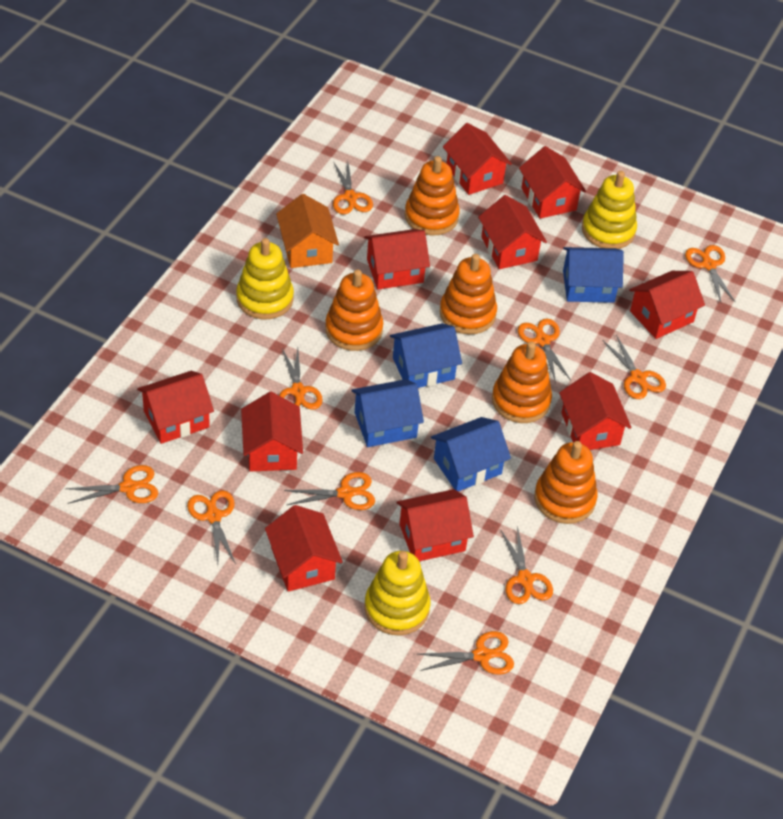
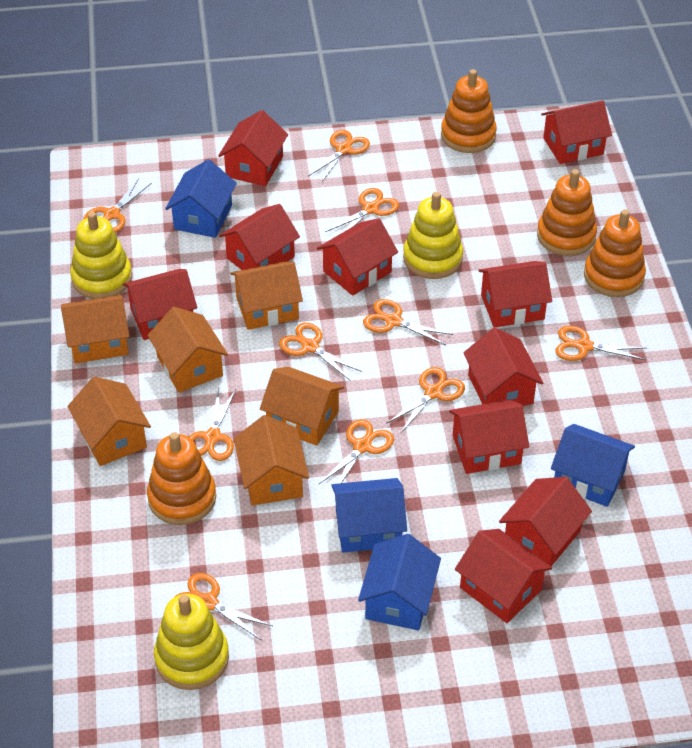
orange house: [276,194,339,268] = 1 -> [61,295,130,364] [68,377,151,466] [147,307,228,392] [230,261,303,330] [234,415,309,506] [260,367,344,446] = 6
orange stacking toy: [325,269,383,351] [405,156,460,235] [440,254,497,335] [492,341,552,423] [534,441,598,524] = 5 -> [147,432,216,525] [441,69,497,153] [537,169,597,256] [584,209,646,297] = 4

